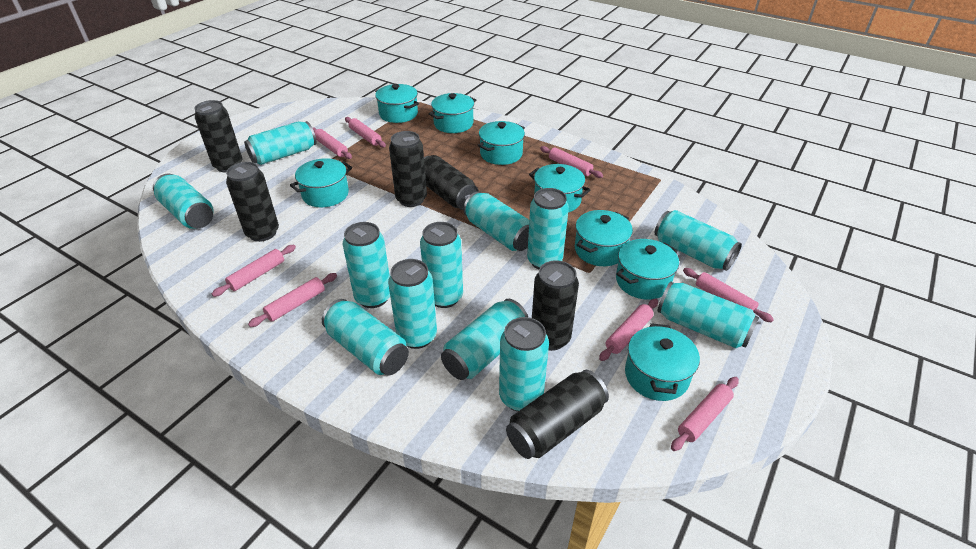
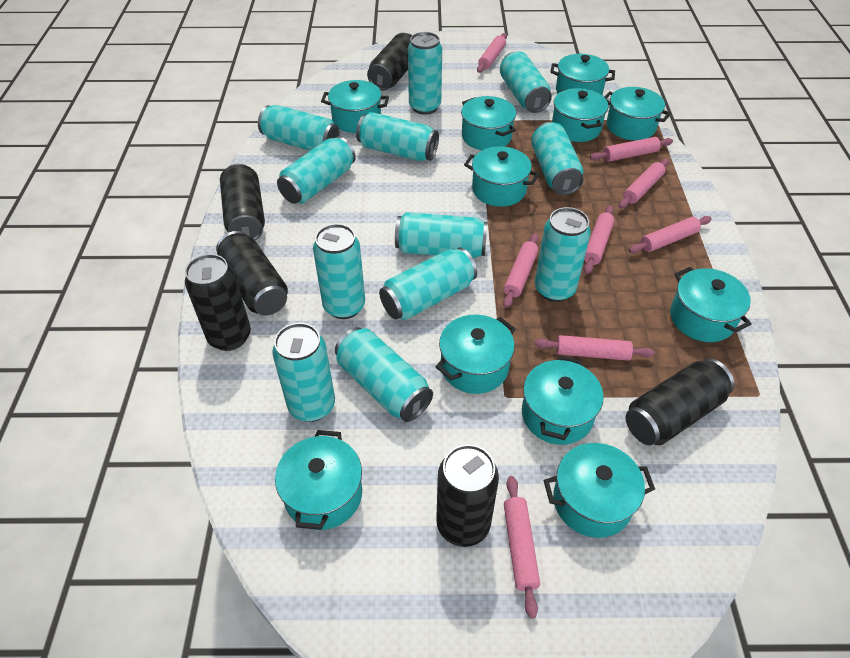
turquoise pot: [290,158,352,207] [375,84,419,123] [429,93,476,133] [478,121,525,165] [529,164,590,212] [575,210,633,266] [616,239,679,300] [625,323,700,401] = 8 -> [275,430,362,530] [321,80,389,133] [436,315,516,394] [461,96,516,150] [464,146,539,207] [522,356,604,445] [544,443,655,538] [550,54,615,95] [552,88,608,142] [604,87,671,140] [670,267,752,342] = 11

